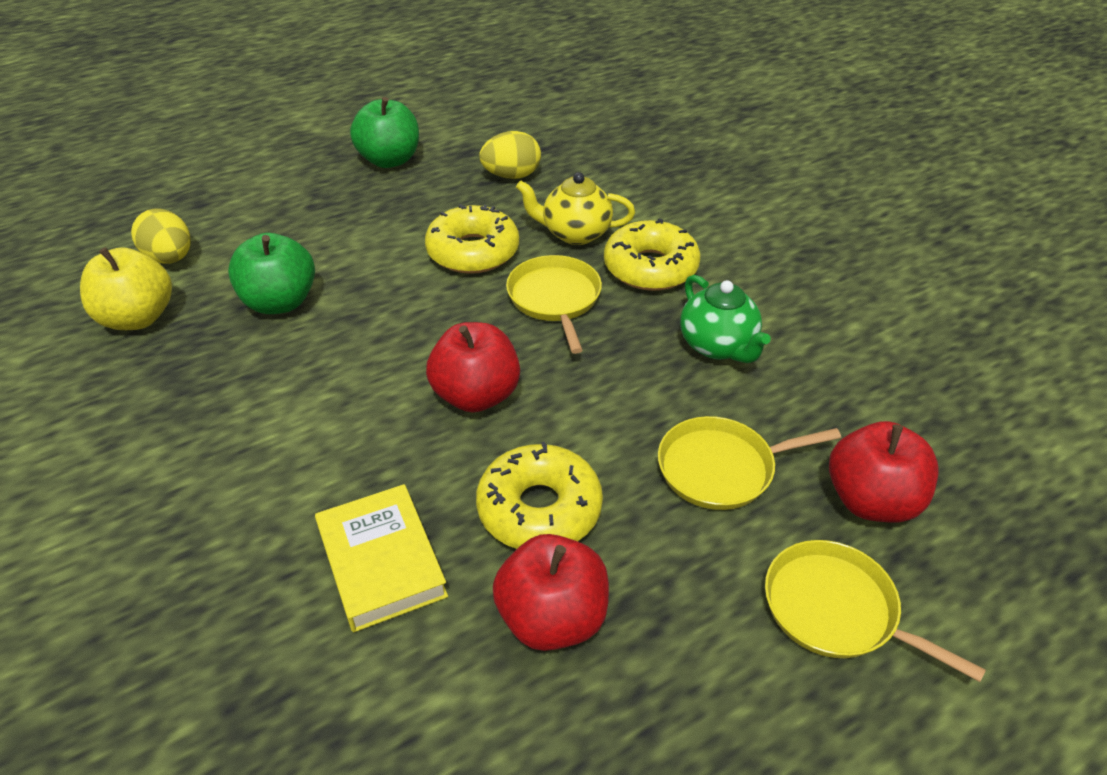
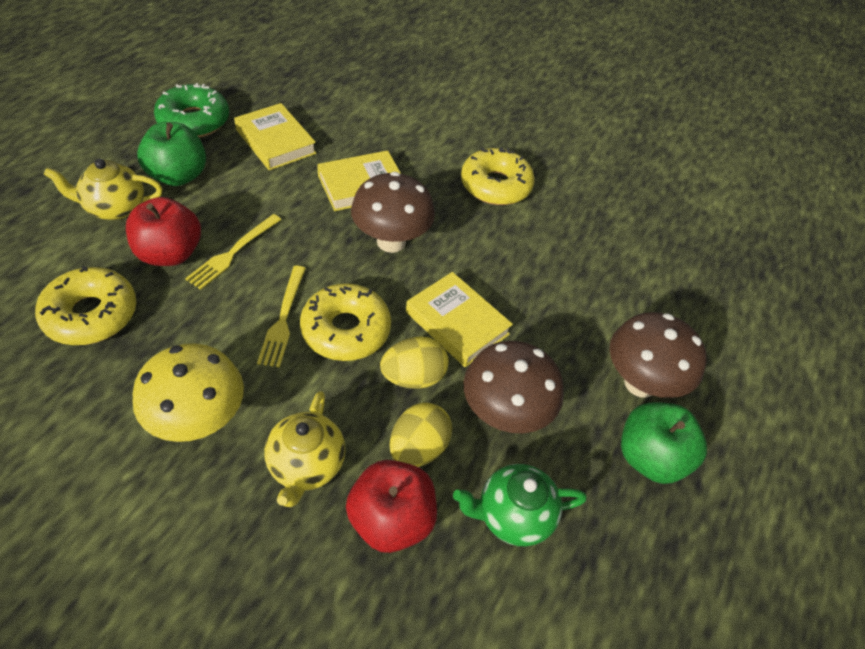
brown mushroom: none = 0 -> [351,172,435,253] [464,341,564,433] [610,312,706,398] = 3
green donut: none = 0 -> [154,83,229,137] = 1
red apple: [426,322,520,413] [493,534,609,651] [829,421,938,523] = 3 -> [126,197,201,266] [346,460,437,553] = 2
yellow apple: [80,247,172,330] = 1 -> none = 0
yellow book: [315,484,448,632] = 1 -> [234,103,316,170] [317,150,401,211] [406,272,513,367] = 3
yellow fork: none = 0 -> [185,214,281,290] [257,266,306,367] = 2
yellow mushroom: none = 0 -> [133,343,244,442] = 1
yellow pan: [506,255,602,354] [658,416,841,510] [765,540,986,682] = 3 -> none = 0
yellow teapot: [516,172,635,245] = 1 -> [44,159,163,220] [264,391,346,507] = 2

